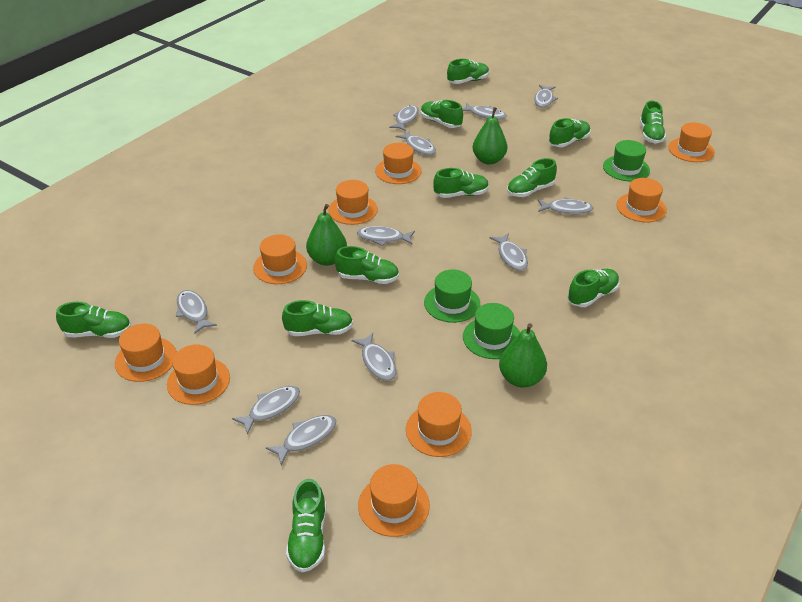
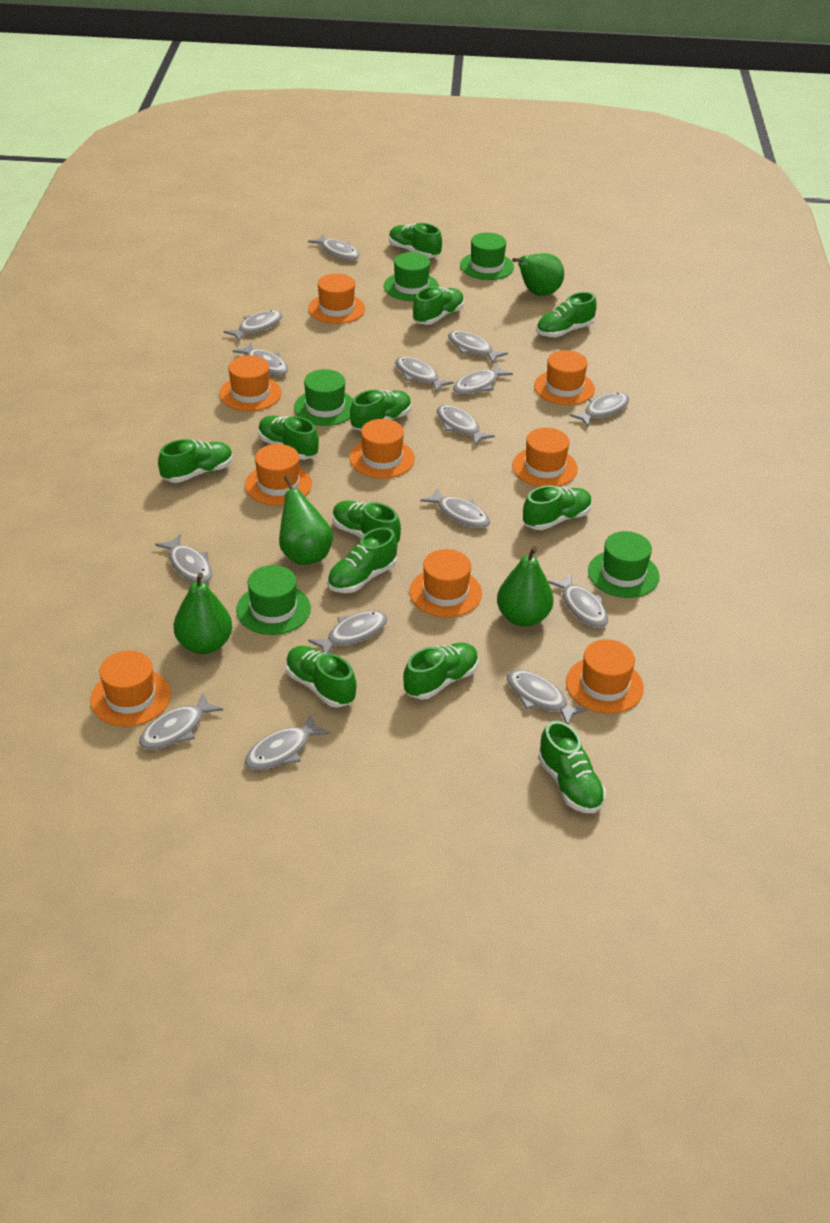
green hat: [424,269,480,323] [463,303,520,359] [603,140,650,181] = 3 -> [236,565,311,635] [294,369,353,426] [384,252,439,301] [460,232,514,280] [588,531,659,598] = 5
green pear: [306,204,347,266] [473,107,507,164] [499,323,547,388] = 3 -> [173,572,232,654] [279,476,333,565] [497,546,553,627] [512,253,564,296] = 4
green shoe: [56,302,131,338] [282,300,353,336] [286,479,326,572] [335,246,399,284] [421,100,463,128] [433,168,489,198] [447,59,489,84] [507,158,557,197] [549,118,591,147] [567,269,619,307] [640,101,666,143] = 11 -> [158,439,233,483] [258,416,319,460] [285,646,357,707] [327,527,397,593] [332,501,401,543] [350,390,411,431] [389,223,442,258] [403,642,478,699] [413,287,464,325] [523,485,592,530] [536,292,597,337] [538,721,606,813] = 12
grey fish: [176,290,217,334] [232,386,300,435] [266,415,336,465] [351,333,397,381] [357,226,415,246] [389,105,419,131] [396,130,436,155] [463,103,507,120] [490,233,528,271] [534,85,558,108] [538,197,594,214] = 11 -> [139,692,224,749] [155,534,212,583] [224,310,282,342] [233,342,288,375] [245,714,330,770] [308,234,360,260] [308,611,388,653] [395,357,454,393] [420,488,490,528] [437,405,495,445] [448,331,508,364] [453,363,513,395] [507,670,587,725] [548,573,608,628] [570,393,629,427] = 15

